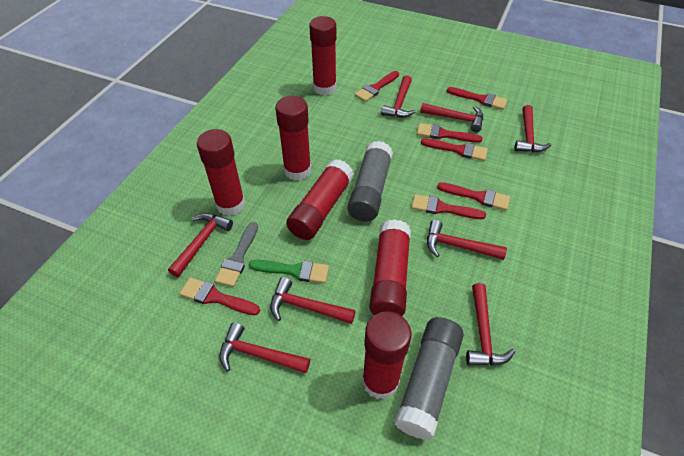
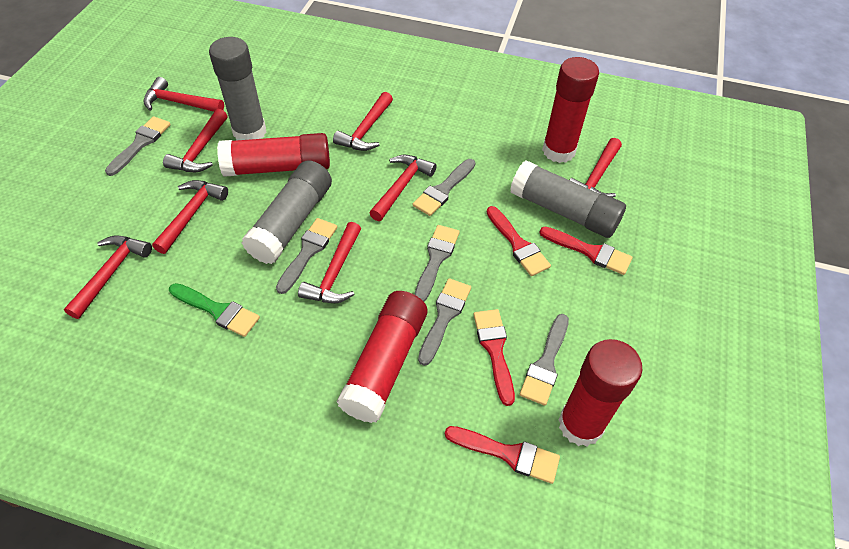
grey brush: [215,222,258,287] = 1 -> [105,116,171,176] [276,218,337,294] [413,159,475,216] [415,225,460,302] [418,278,471,366] [520,314,569,406] = 6
grey glue stick: [348,141,393,222] [394,317,464,440] = 2 -> [209,37,267,140] [242,160,332,264] [510,160,626,238] = 3
red brush: [179,277,260,315] [354,71,399,102] [411,194,486,219] [417,123,482,143] [421,138,488,161] [437,182,510,210] [447,87,507,110] = 7 -> [445,426,560,484] [474,309,515,406] [487,206,551,276] [539,227,632,275] = 4
red glue stick: [197,129,245,216] [275,96,311,180] [286,159,354,240] [309,16,337,95] [362,311,411,400] [369,219,411,316] = 6 -> [217,133,330,177] [337,291,427,423] [542,57,599,163] [558,339,643,446] = 4

